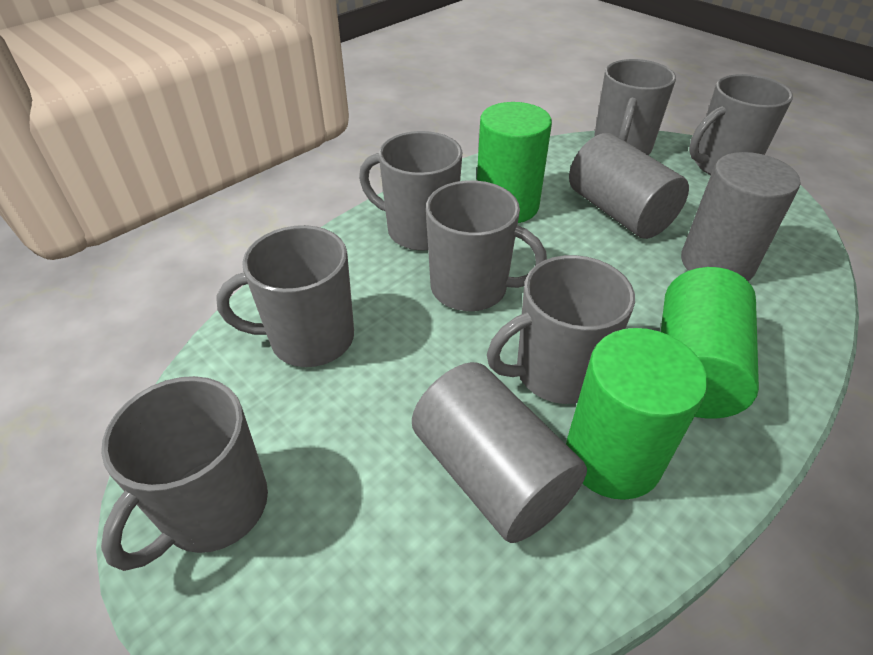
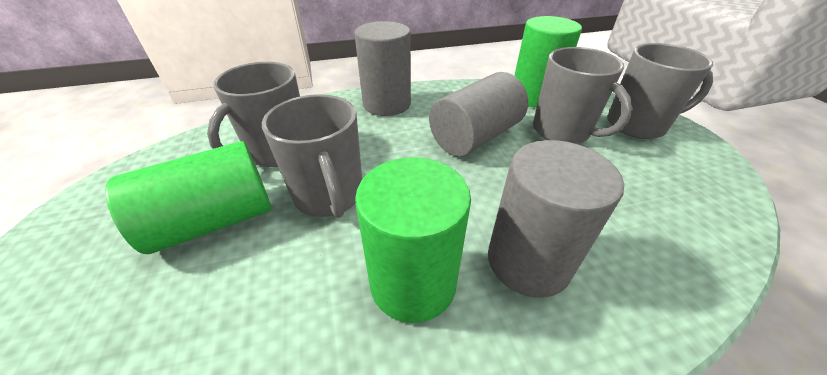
grey mug: [101,376,268,571] [216,225,354,367] [359,131,462,251] [426,180,547,311] [487,255,635,404] [594,59,676,155] [689,74,793,175] = 7 -> [207,62,300,167] [262,94,362,218] [533,47,633,144] [607,43,713,139] = 4

